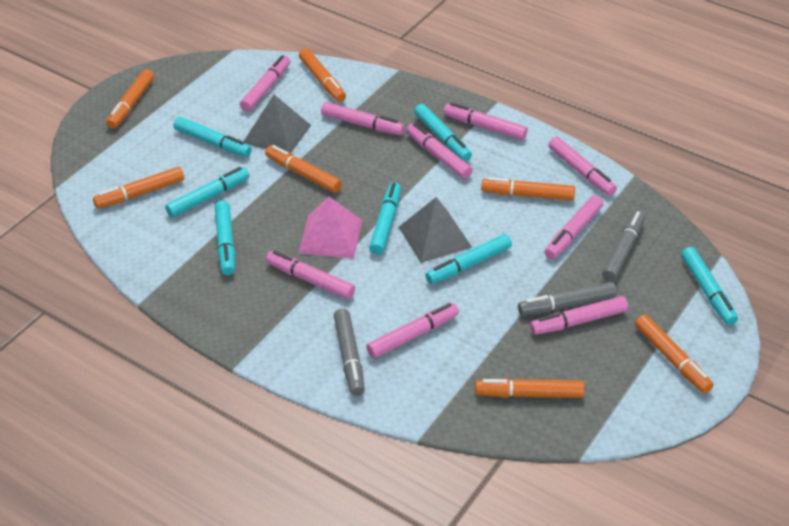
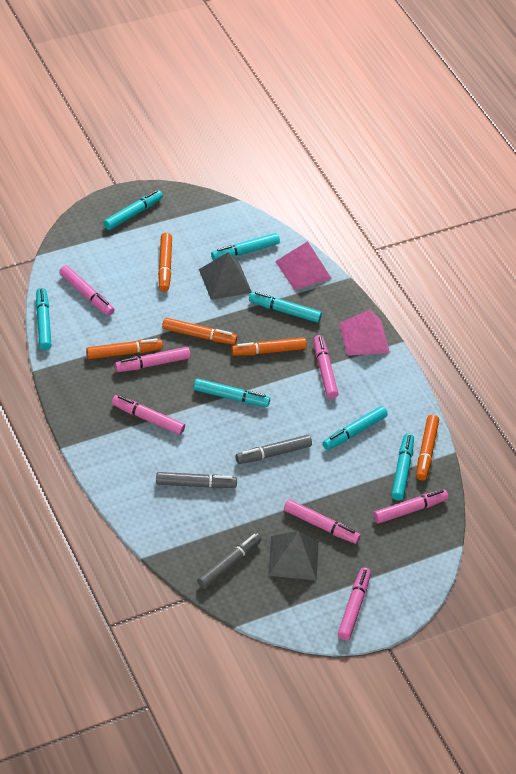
orange marker: [93,167,184,209] [106,69,154,129] [265,145,342,193] [299,48,346,102] [475,378,585,398] [481,177,575,200] [635,315,714,393] = 7 -> [86,338,163,359] [158,233,172,292] [162,318,237,345] [231,337,307,356] [416,415,439,480] = 5
pink marker: [240,55,290,112] [266,250,355,299] [321,102,405,135] [366,303,459,358] [406,123,473,179] [444,102,528,140] [530,296,628,335] [545,195,603,259] [549,137,617,196] = 9 -> [59,265,114,316] [112,395,185,435] [115,347,191,372] [284,499,360,544] [313,335,338,399] [338,567,371,640] [373,490,449,523] = 7
pink pyramid: [298,196,362,259] = 1 -> [275,241,332,290] [339,310,390,356] = 2

